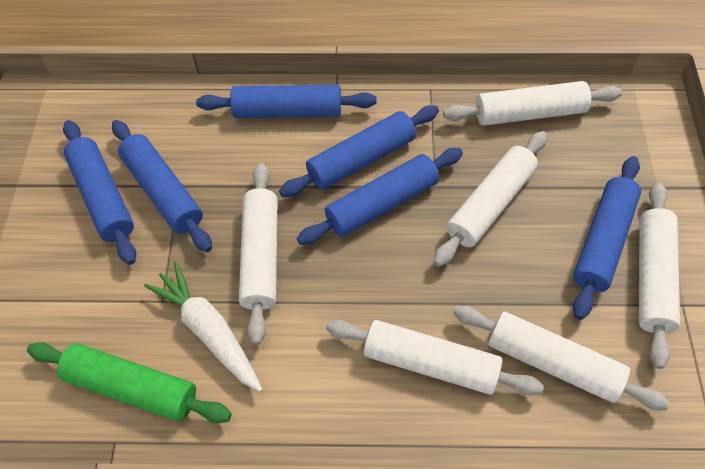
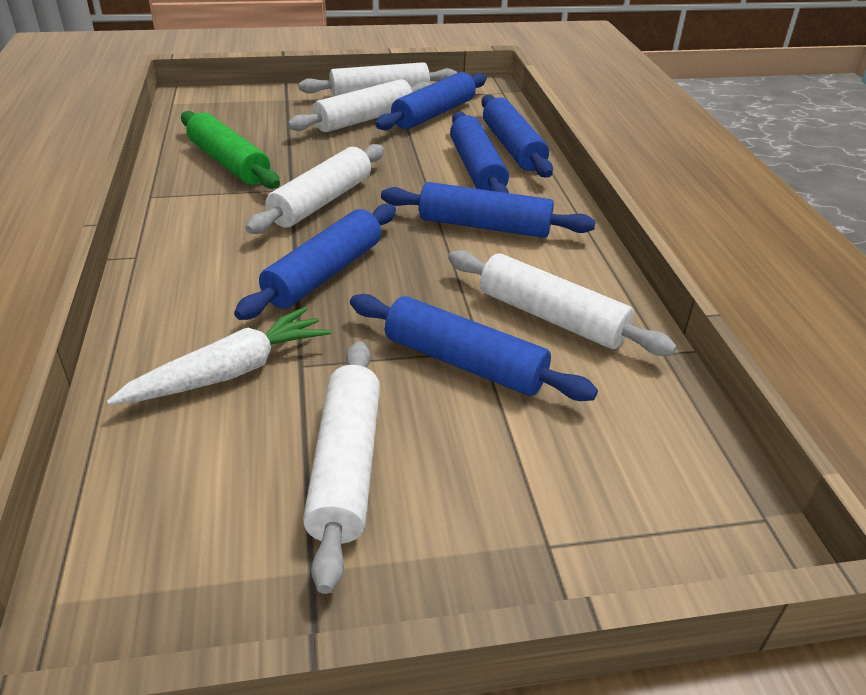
white rolling pin: [239,163,278,345] [326,320,544,396] [434,131,547,267] [443,81,622,126] [453,306,670,410] [639,182,680,369] = 6 -> [245,144,384,234] [287,79,431,132] [299,62,457,97] [303,341,380,594] [448,250,677,356] = 5

